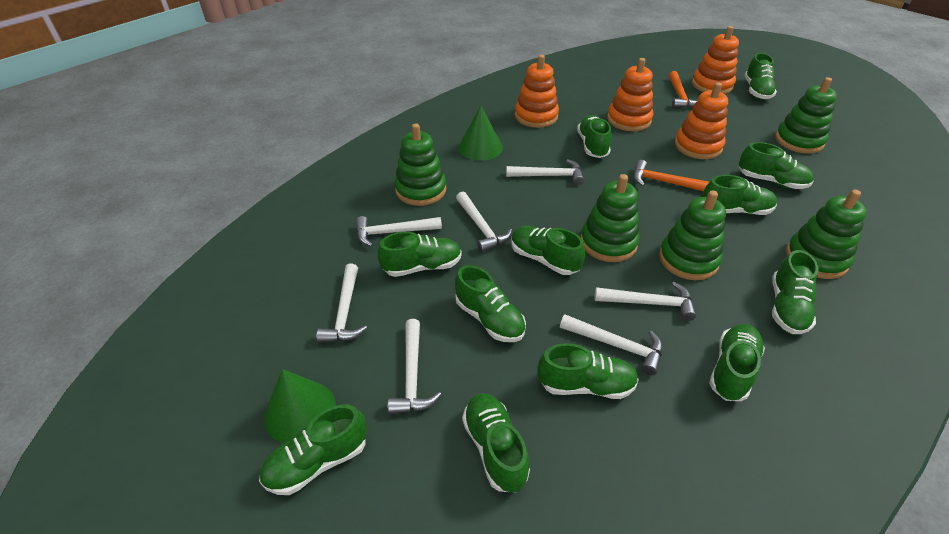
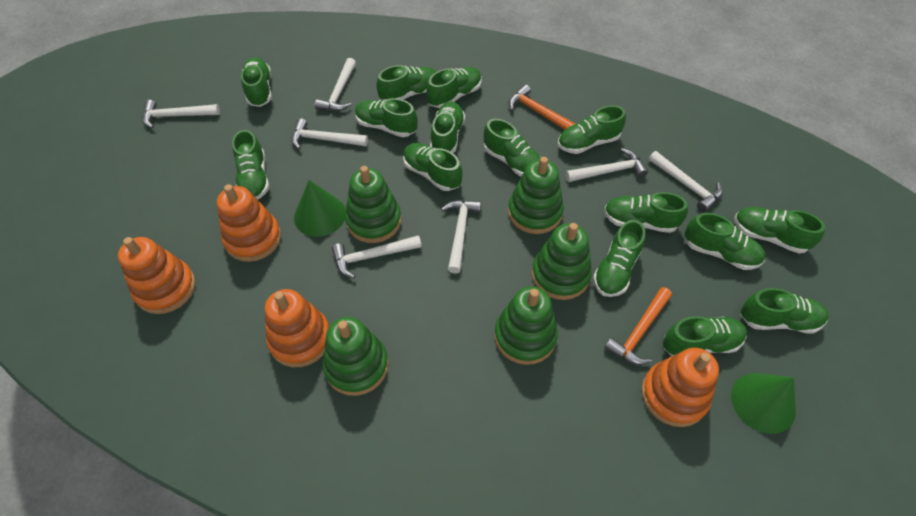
green shoe: [259,405,367,495] [378,232,462,277] [455,265,526,342] [462,393,530,493] [511,226,586,275] [538,343,639,399] [577,115,612,158] [702,175,777,215] [709,324,765,401] [739,142,814,189] [745,53,777,99] [772,250,818,334] = 12 -> [232,130,269,200] [241,57,272,107] [355,98,418,137] [376,65,437,100] [403,143,462,191] [427,67,482,108] [430,102,465,153] [484,119,541,176] [558,105,626,154] [593,220,645,297] [604,192,688,233] [663,316,747,356] [685,213,765,270] [734,207,825,254] [741,288,829,334] = 15

